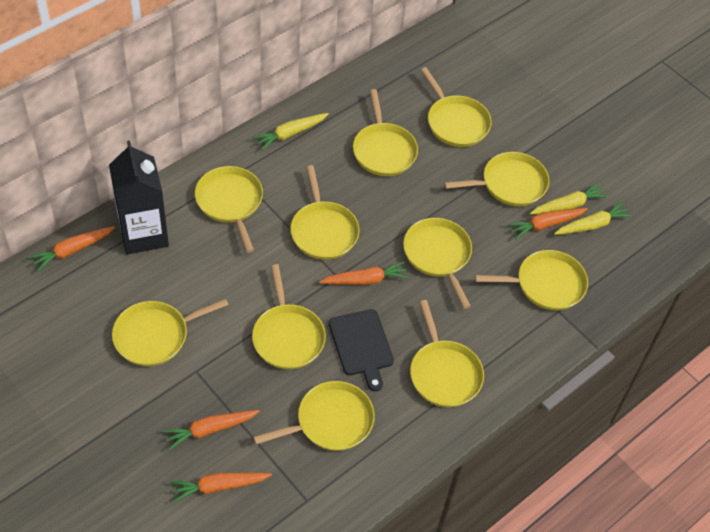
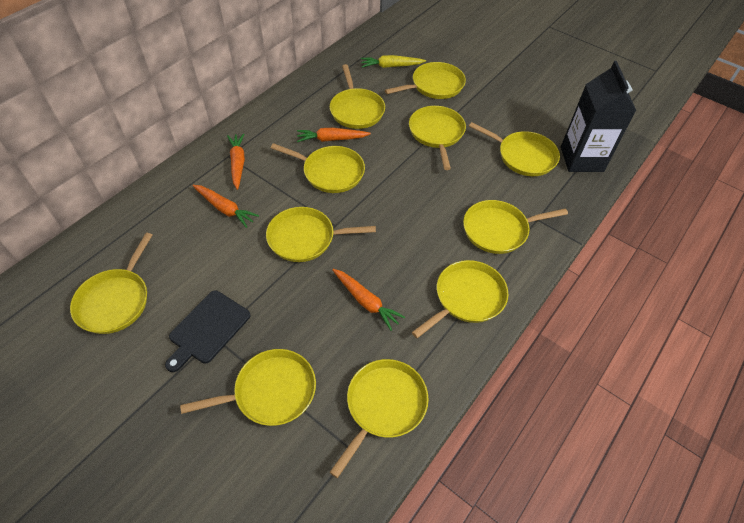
orange carrot: [28,226,115,272] [162,410,260,450] [170,473,272,503] [319,261,409,285] [507,208,588,239] = 5 -> [192,185,259,228] [227,134,245,190] [297,128,371,142] [332,269,405,331] = 4
yellow carrot: [253,113,329,150] [530,182,608,215] [554,202,633,235] = 3 -> [361,55,426,68] = 1

